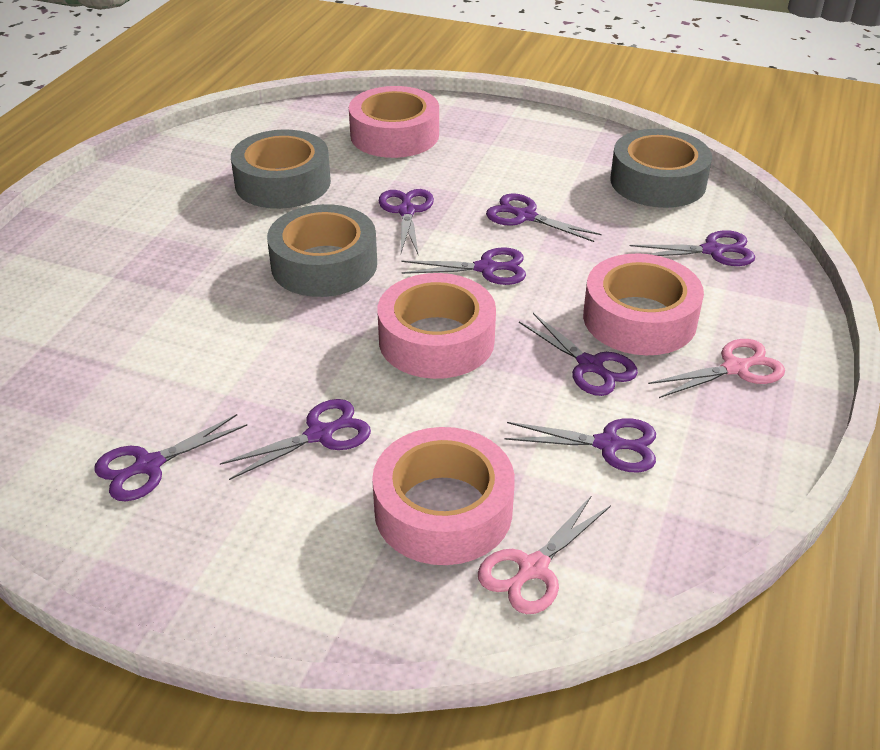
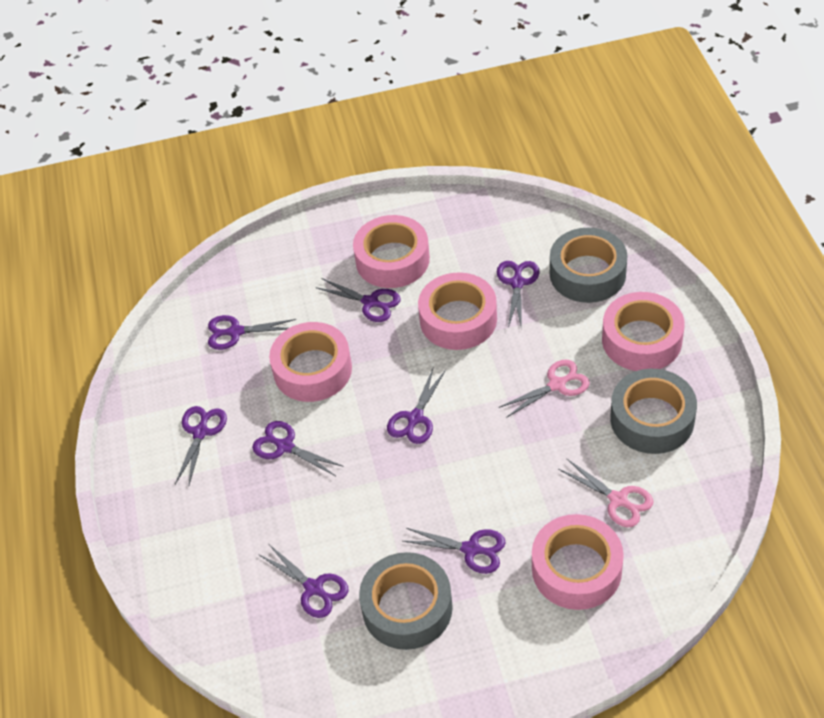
pink tape: [349,86,439,158] [372,427,515,565] [378,273,496,379] [583,253,704,355] = 4 -> [269,322,352,402] [353,215,430,288] [418,272,497,350] [532,514,624,610] [602,292,685,371] = 5

